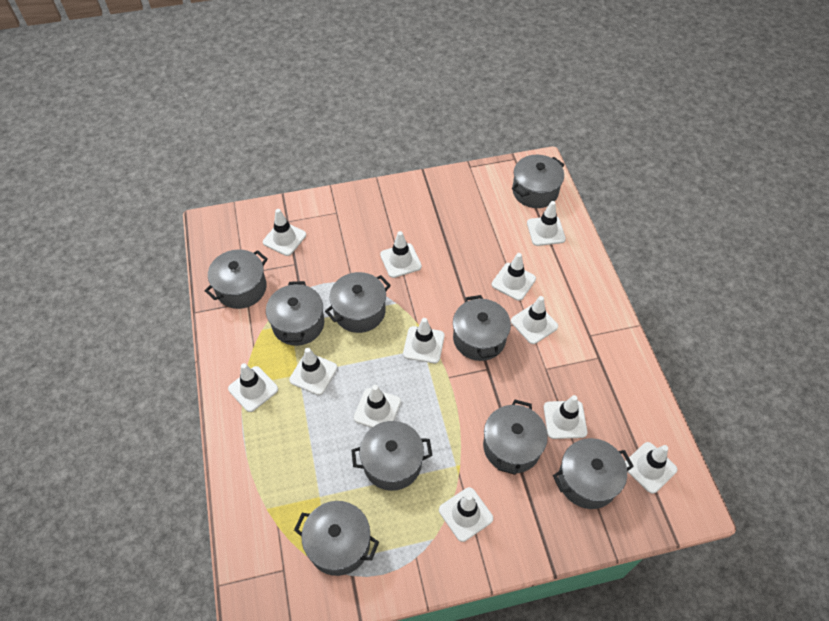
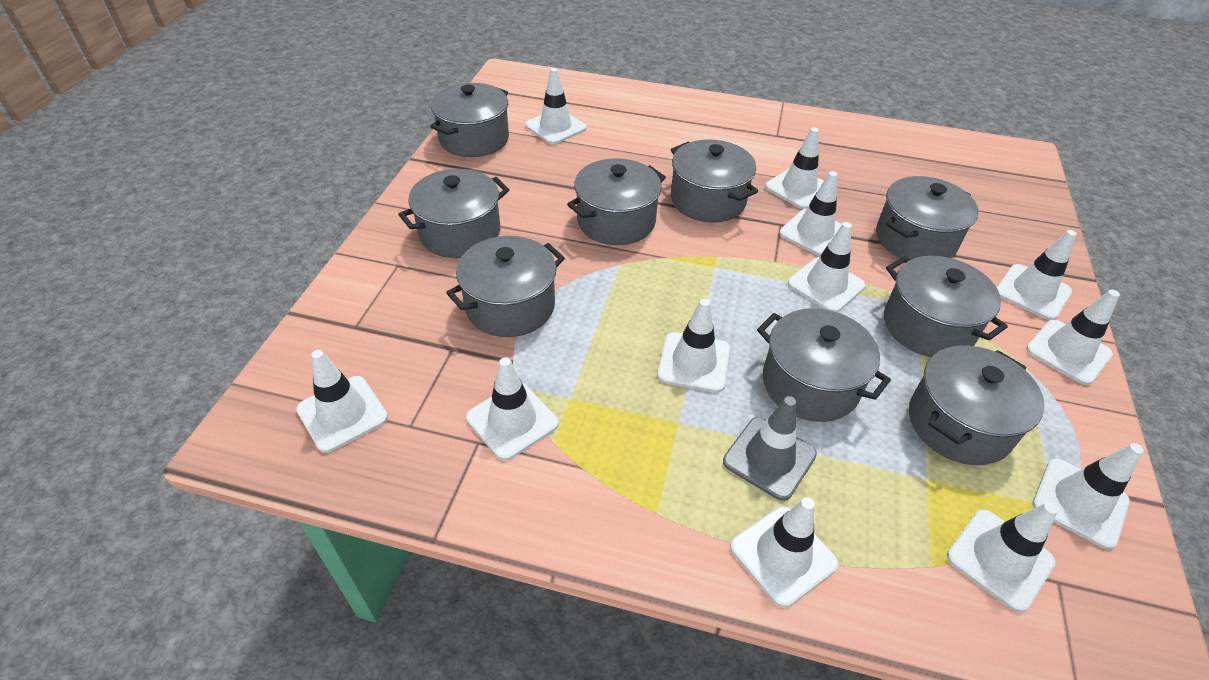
grey traffic cone: none = 0 -> [723,396,817,501] = 1

